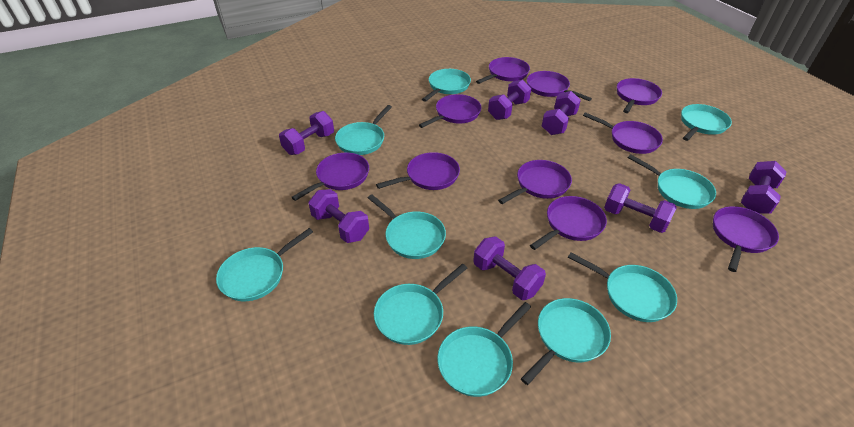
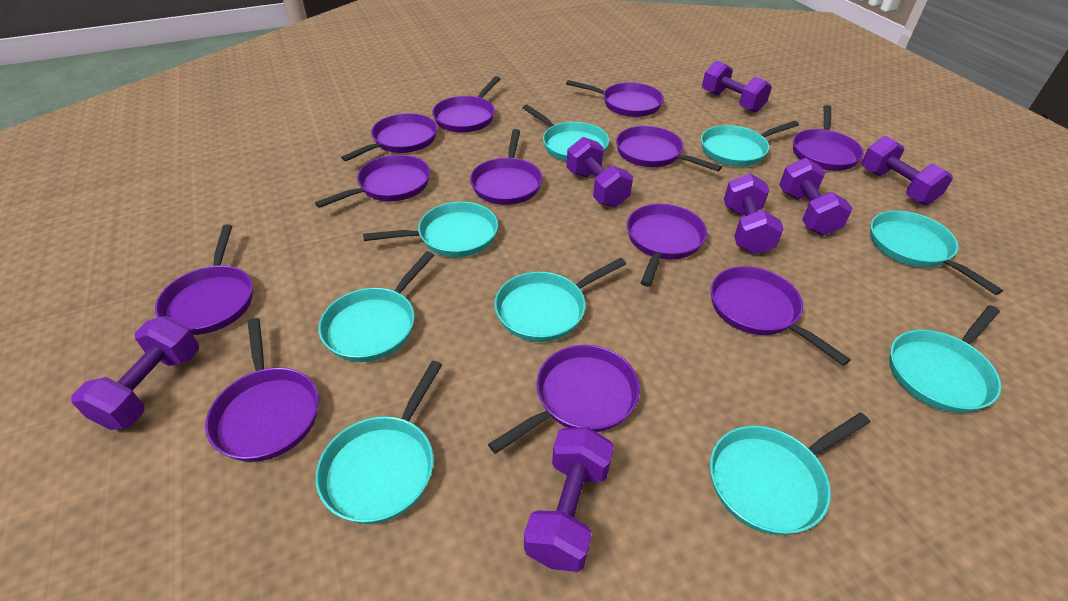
purple pan: [291,153,369,201] [376,152,460,190] [419,94,482,128] [476,57,530,84] [498,160,572,204] [527,71,592,101] [530,196,607,250] [583,112,663,154] [617,78,662,113] [713,206,779,272] = 10 -> [155,225,253,335] [205,318,319,462] [315,155,430,208] [341,113,437,161] [432,76,501,133] [470,129,542,205] [488,345,640,454] [566,80,664,117] [616,126,722,171] [627,204,707,287] [711,266,851,366] [793,105,864,171] = 12
turquoise pan: [216,228,313,301] [335,105,392,155] [368,194,446,259] [374,264,467,345] [422,69,471,102] [437,302,531,397] [521,298,611,385] [568,253,677,322] [628,154,716,209] [681,104,732,141] = 10 -> [316,361,442,524] [318,251,434,362] [363,202,498,257] [494,258,626,342] [523,105,609,161] [701,121,799,166] [710,413,870,535] [870,211,1003,295] [890,305,1001,413] = 9

